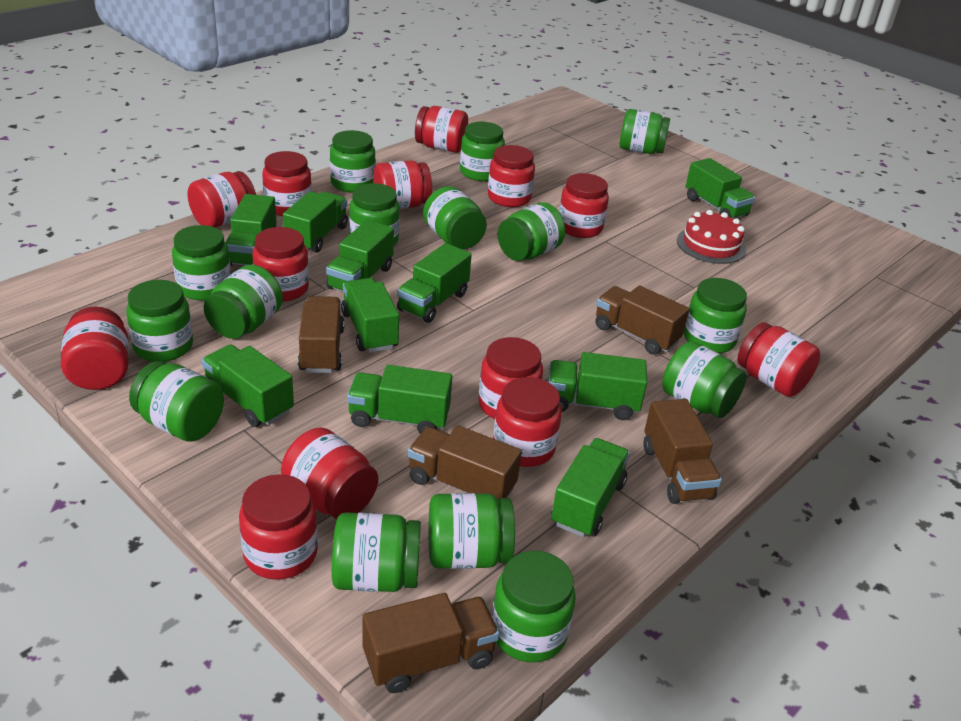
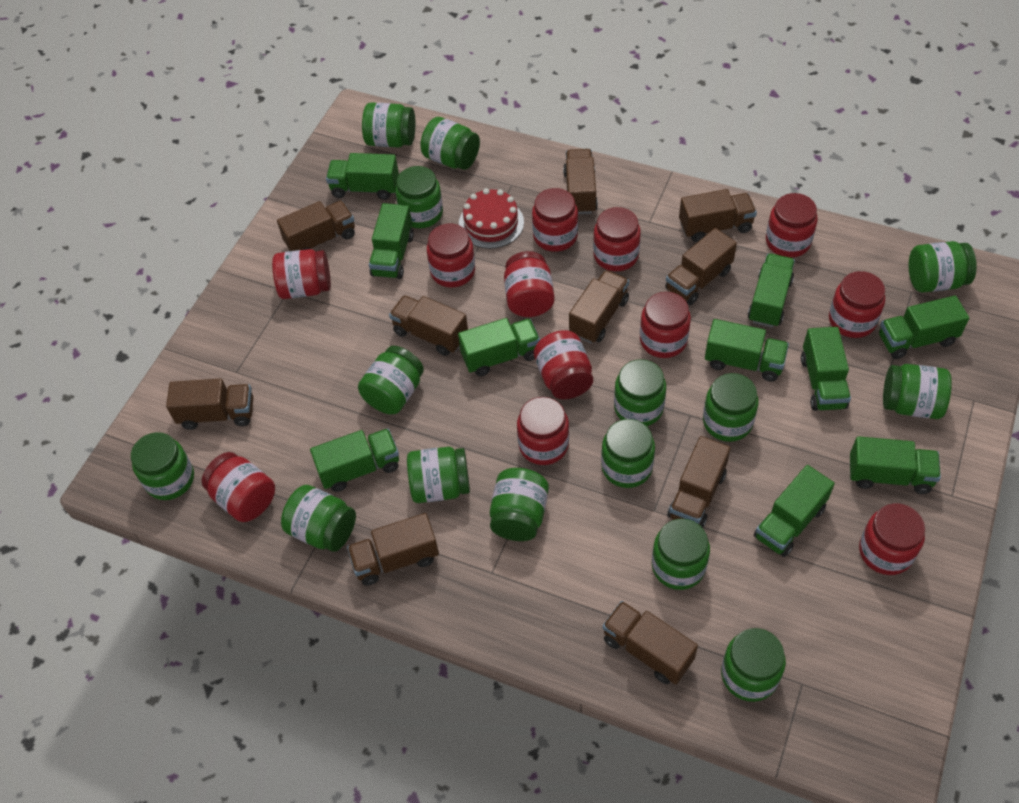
brown truck: [298,296,344,373] [363,593,499,693] [408,425,522,499] [596,285,689,355] [644,399,722,504] = 5 -> [166,379,253,430] [277,200,355,251] [347,513,439,585] [389,295,468,356] [563,149,598,214] [569,270,629,343] [603,601,698,684] [665,228,737,305] [667,436,731,528] [679,189,757,242] = 10
red jar: [61,307,129,390] [187,171,256,228] [239,474,318,580] [252,227,309,302] [262,151,312,216] [281,427,378,519] [373,161,432,209] [415,106,468,153] [478,337,543,419] [488,145,535,207] [493,377,562,467] [559,173,609,238] [737,322,821,397] = 13 -> [202,452,275,522] [272,249,331,299] [427,223,475,288] [504,251,555,317] [517,397,569,465] [532,188,578,252] [534,330,593,399] [593,207,641,271] [640,292,691,358] [766,193,818,258] [829,271,885,338] [859,503,925,575] = 12

